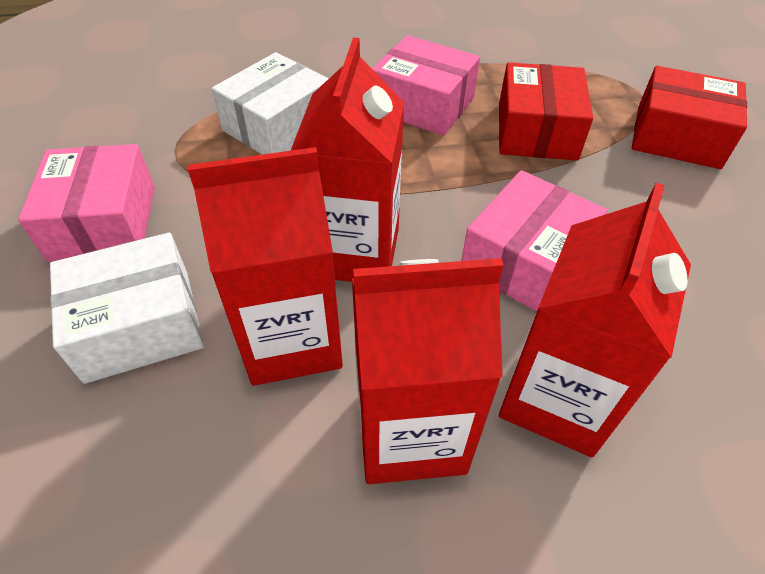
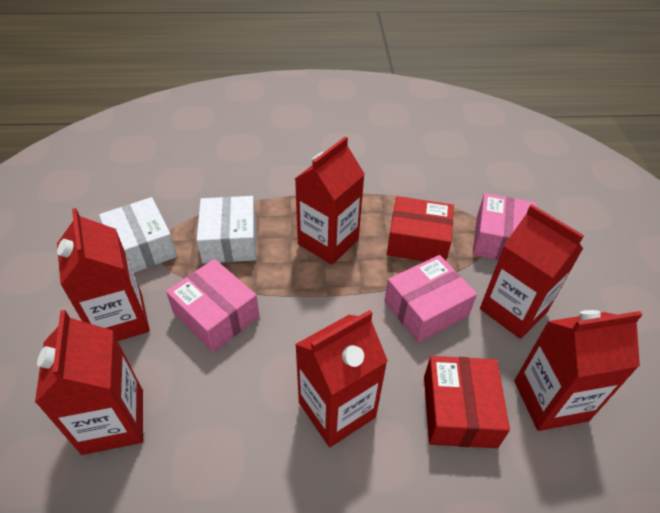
red carton: [188,147,343,386] [291,38,404,282] [352,258,504,484] [499,183,691,457] = 4 -> [35,310,143,455] [57,208,150,341] [295,136,365,265] [295,310,388,447] [480,204,584,339] [514,310,643,431] = 6

